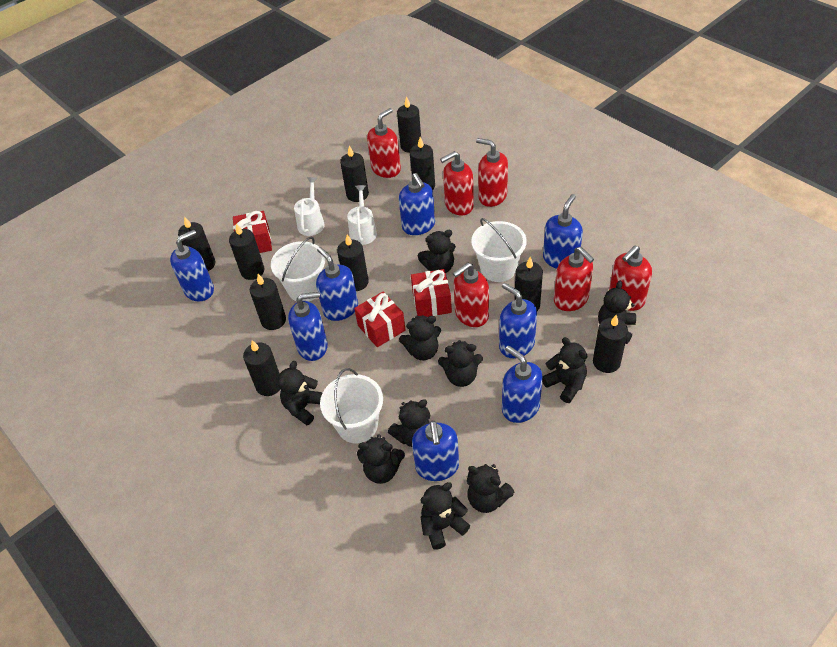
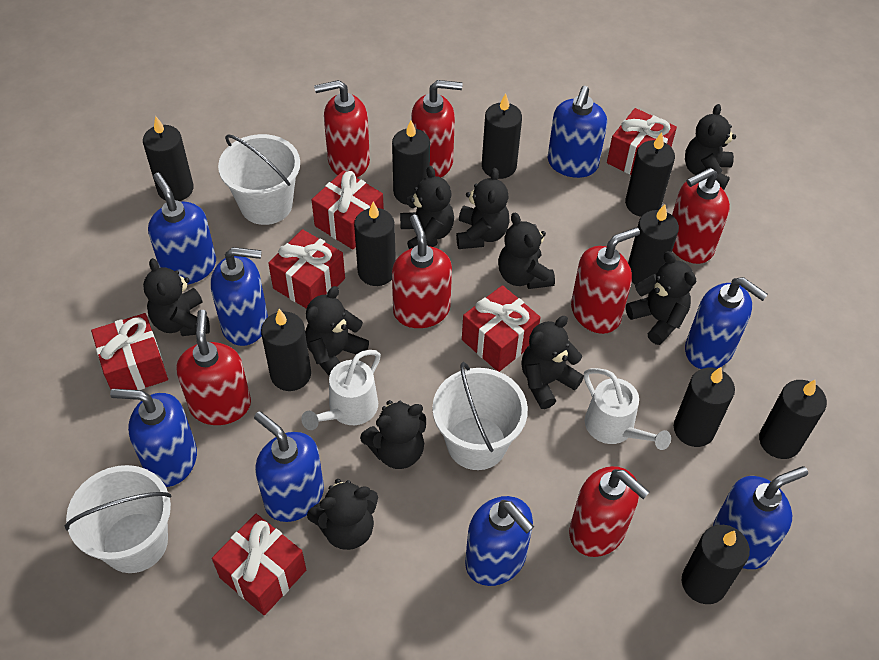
red gift: [233,211,272,253] [354,292,406,347] [411,269,452,317] = 3 -> [91,313,168,390] [212,514,306,615] [268,229,345,309] [312,170,384,249] [462,285,541,372] [607,108,677,175] = 6
red soap dispenser: [367,108,401,178] [440,151,474,216] [453,262,489,327] [476,138,508,207] [554,247,594,311] [609,246,652,311] = 6 -> [176,310,251,425] [314,80,370,178] [392,215,452,328] [411,80,462,177] [569,466,650,557] [571,227,640,334] [672,168,730,264] = 7

